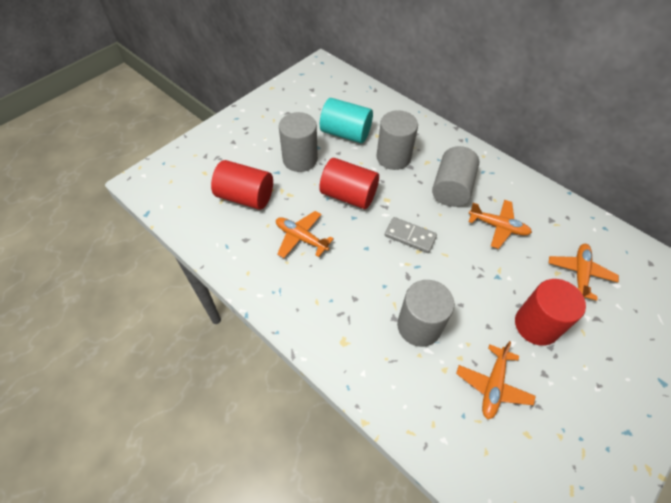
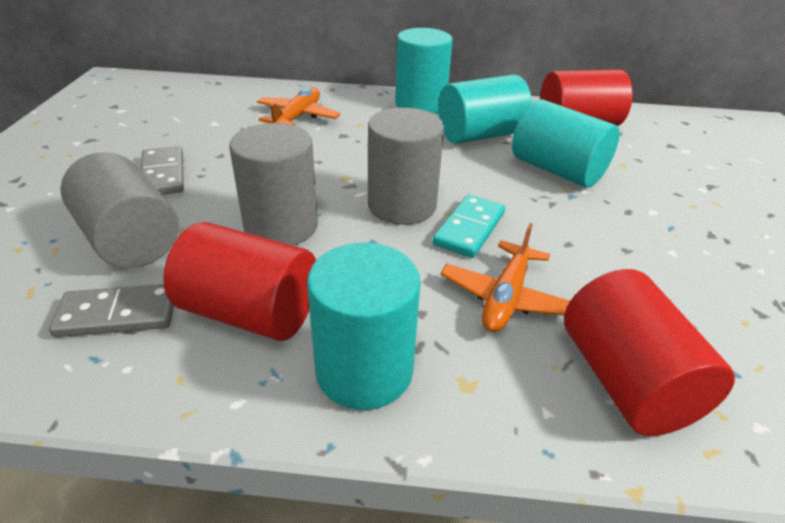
grey cylinder: [279,112,318,172] [376,110,418,170] [397,280,454,347] [432,146,479,207] = 4 -> [60,152,179,268] [229,123,318,246] [368,108,444,225] = 3
grey domino: [385,217,437,253] = 1 -> [49,284,174,337] [140,146,184,195] = 2
orange plane: [276,211,334,258] [456,341,536,419] [469,200,532,249] [549,244,619,301] = 4 -> [257,88,340,125] [440,223,570,332] = 2
turquoise cylinder: [320,98,373,143] = 1 -> [307,243,420,410] [395,28,453,114] [438,74,532,144] [512,99,620,188] = 4
turquoise domino: none = 0 -> [433,195,505,258] = 1

